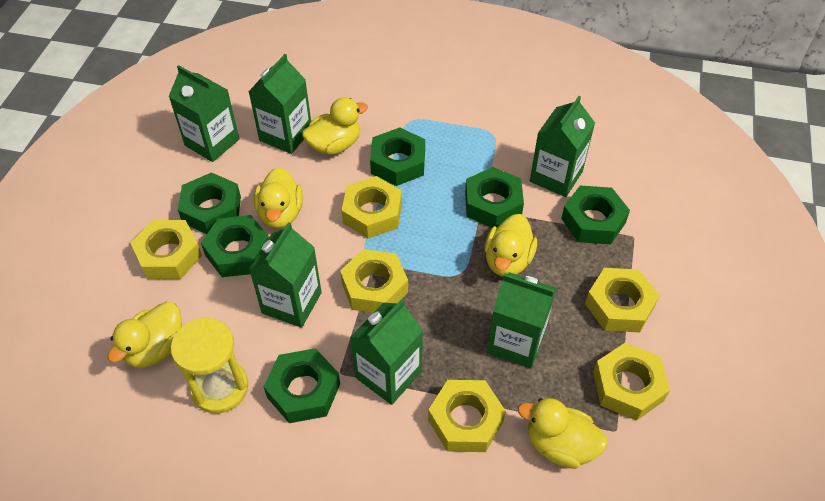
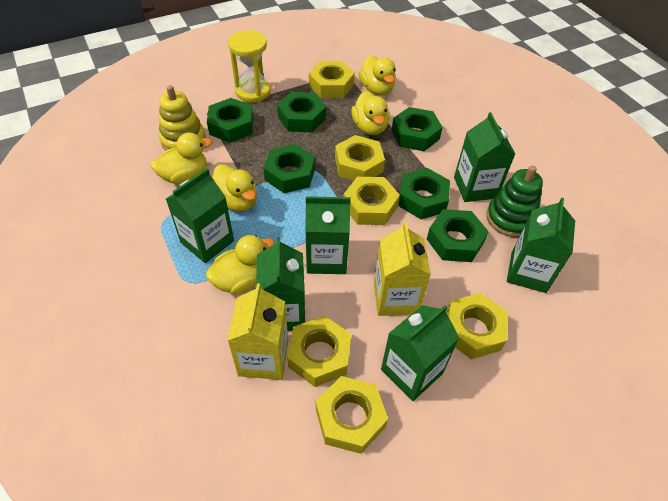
green stacking toy: none = 0 -> [486,166,543,237] = 1
yellow carton: none = 0 -> [227,283,288,380] [374,222,431,316] = 2
yellow stacking toy: none = 0 -> [159,85,206,151] = 1

